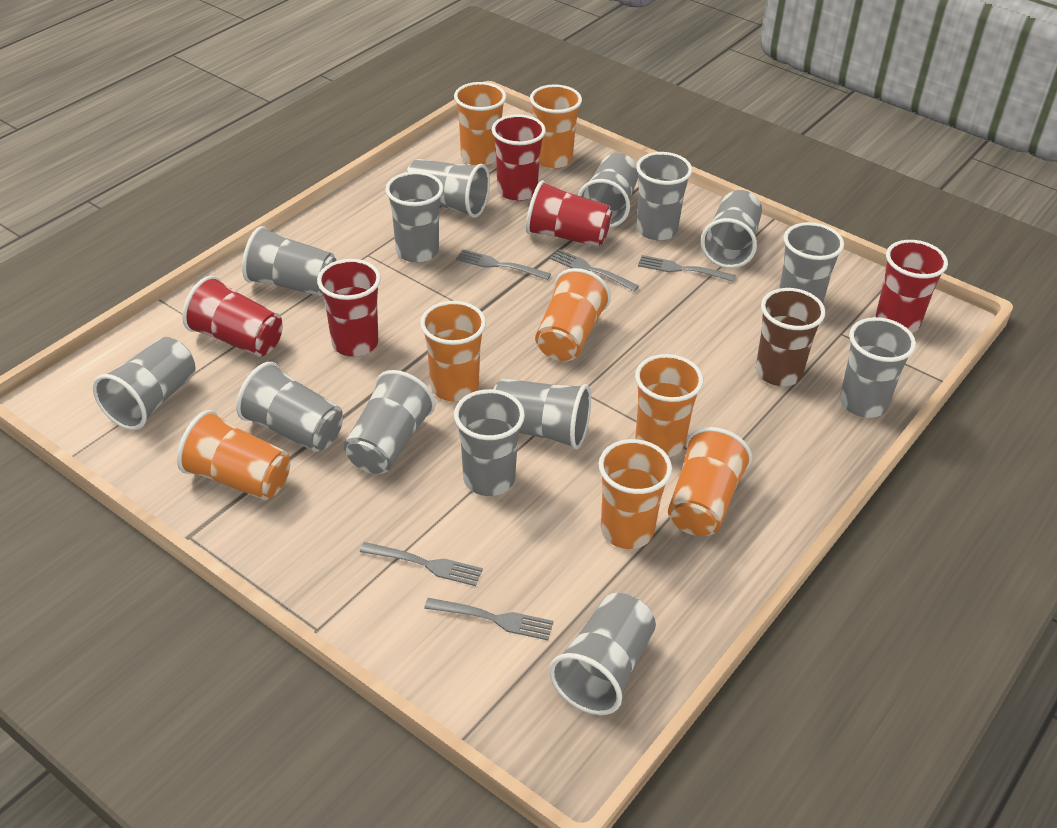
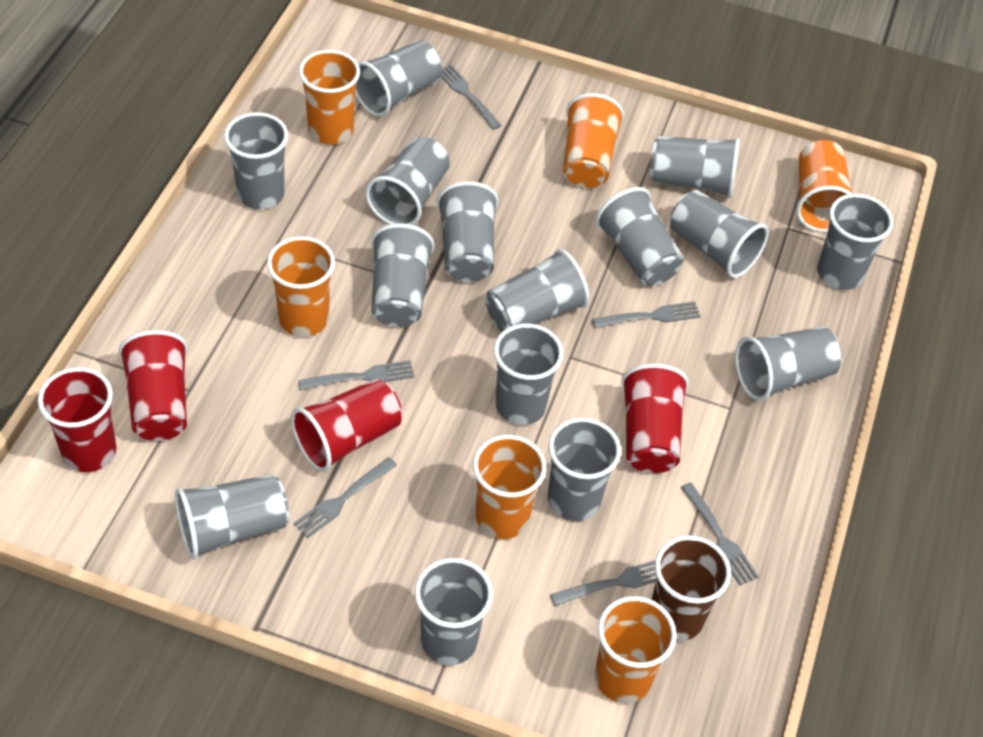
grey cup: [93,337,195,430] [236,362,343,452] [242,226,337,296] [344,370,436,474] [385,171,444,263] [406,159,490,218] [454,389,525,496] [493,378,591,449] [549,593,656,715] [578,153,638,228] [636,152,692,241] [701,190,762,268] [779,222,844,303] [840,317,916,418] = 14 -> [175,474,290,560] [224,112,288,210] [355,40,442,117] [365,137,450,225] [371,223,435,327] [415,558,493,665] [437,181,499,282] [486,249,589,332] [494,323,563,425] [548,418,621,521] [596,187,683,286] [650,136,740,198] [670,190,769,278] [735,326,842,401] [817,194,893,290] = 15
grey fork: [360,542,483,586] [424,598,553,640] [456,249,551,280] [550,249,639,292] [638,255,736,282] = 5 -> [294,457,397,538] [298,360,414,390] [441,64,502,130] [550,560,656,606] [592,301,701,328] [681,482,759,585] = 6
orange cup: [177,410,290,500] [420,301,486,401] [454,82,506,166] [530,84,582,169] [535,268,611,361] [599,439,672,549] [635,354,703,457] [668,427,752,536] = 8 -> [267,236,335,337] [299,50,360,145] [473,435,546,539] [563,93,625,188] [595,596,677,703] [796,140,853,232] = 6
red cup: [182,276,283,357] [317,259,381,357] [492,114,546,201] [526,180,612,247] [876,240,948,333] = 5 -> [38,367,116,472] [118,330,188,441] [291,379,402,472] [621,363,689,473] = 4

